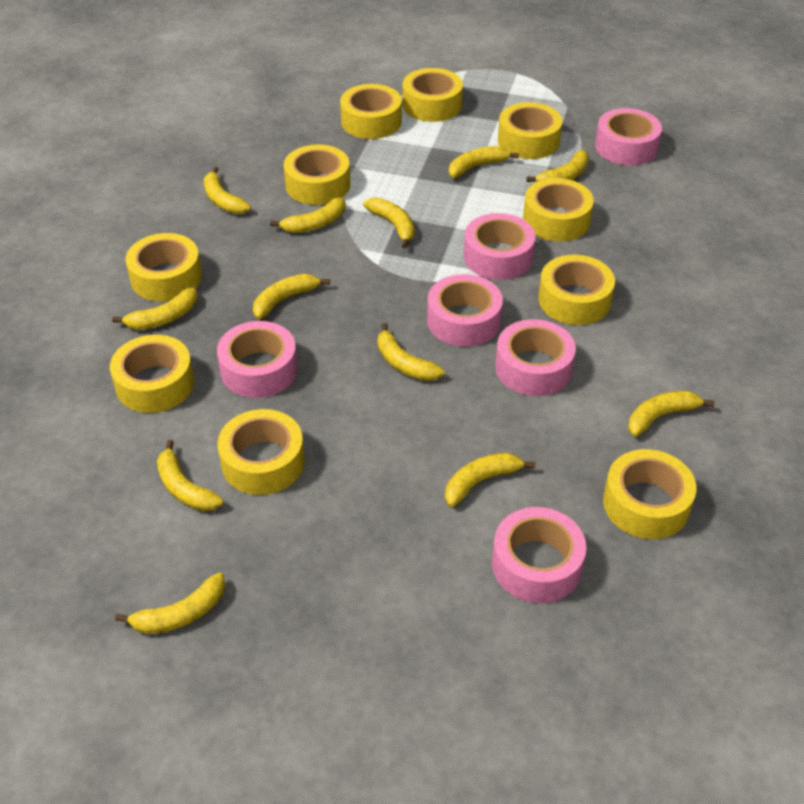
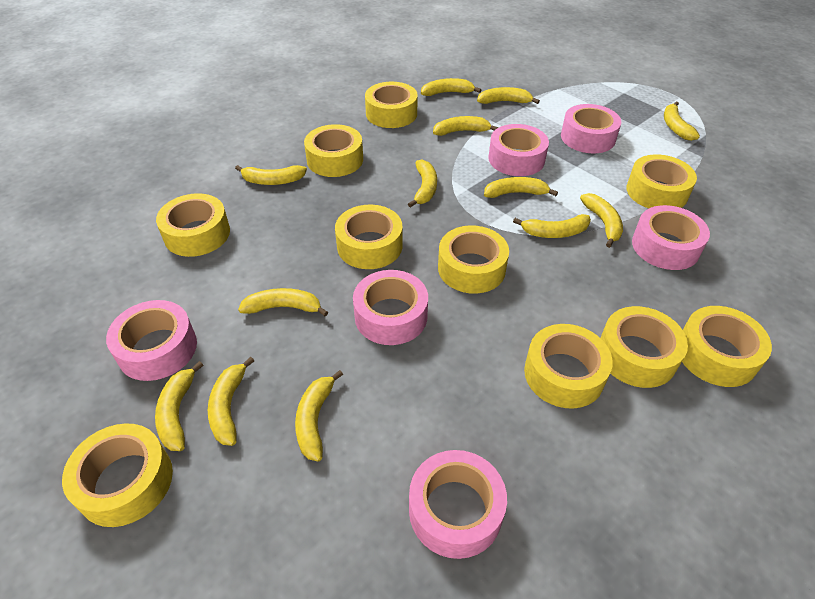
yellow banana: [112,287,198,330] [115,573,226,634] [157,440,224,511] [204,167,251,214] [253,274,330,319] [270,197,346,233] [363,198,415,248] [378,323,444,381] [445,452,536,507] [449,146,519,178] [526,150,589,182] [628,391,715,437] = 12 -> [155,361,203,451] [208,357,254,446] [235,165,307,185] [238,288,328,317] [295,370,343,461] [408,159,437,208] [421,78,481,96] [433,116,498,136] [477,87,540,104] [484,177,558,198] [513,214,591,238] [580,193,623,248] [664,101,700,141] = 13

